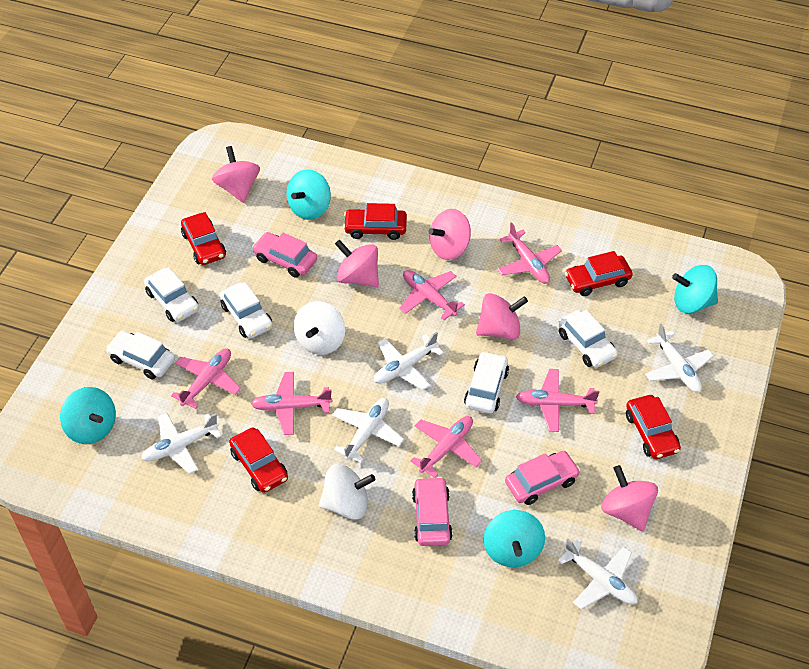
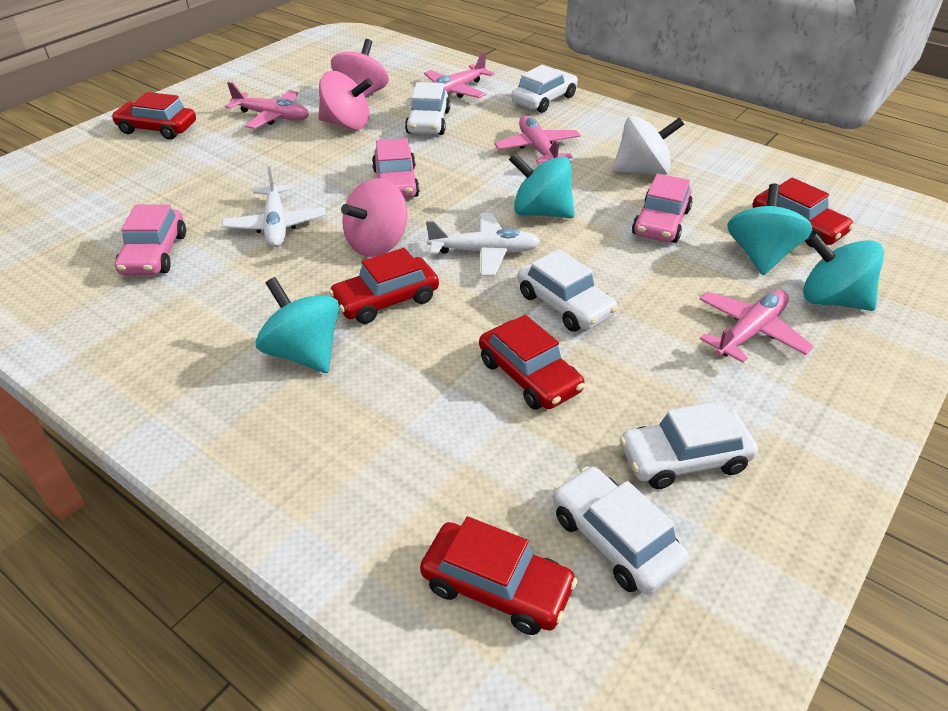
pink plane: [171,349,241,409] [251,372,332,435] [399,270,465,320] [410,416,482,478] [498,222,562,284] [516,369,600,432] = 6 -> [225,82,309,129] [424,52,494,98] [494,116,581,164] [699,290,814,363] = 4
pink spinning top: [212,146,260,203] [335,240,379,287] [428,209,471,260] [476,293,528,340] [601,465,658,531] = 5 -> [318,71,373,130] [331,39,389,97] [341,178,408,257] = 3
white plane: [141,413,222,474] [332,398,404,463] [374,332,444,390] [558,539,638,609] [645,324,714,393] = 5 -> [222,167,326,247] [426,213,541,276] = 2
white spinning top: [294,301,345,355] [319,464,375,520] = 2 -> [612,116,684,175] = 1

